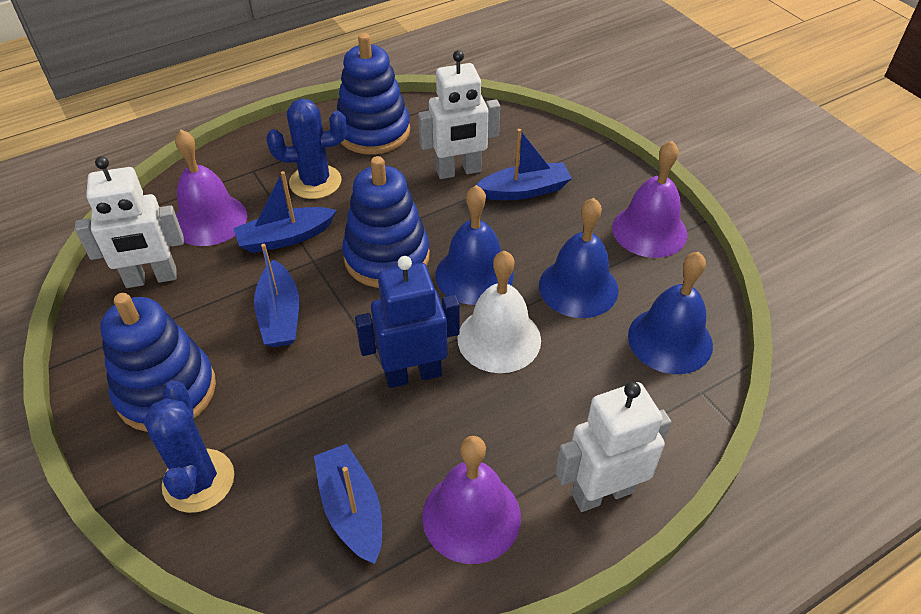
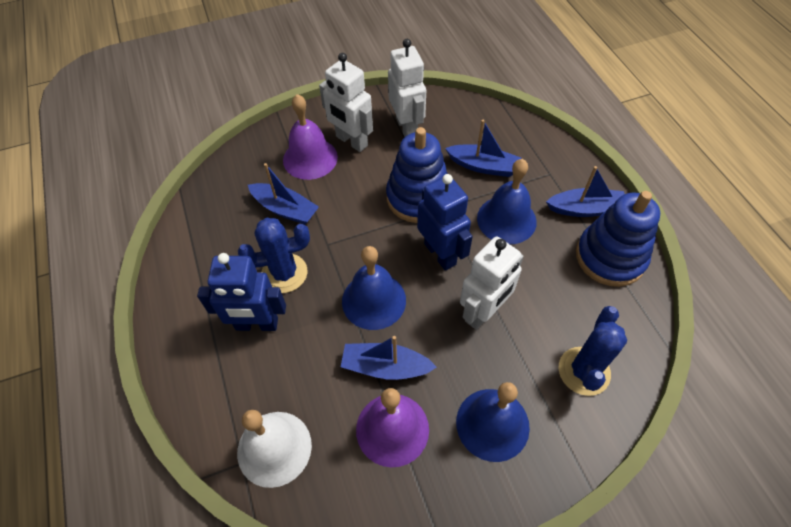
blue robot: [355,256,460,388] = 1 -> [197,253,286,331] [417,174,473,271] = 2
blue stacking toy: [100,293,216,432] [337,33,410,155] [342,156,430,288] = 3 -> [386,127,448,223] [576,191,660,287] = 2
purple bell: [175,130,247,246] [422,436,521,564] [612,141,687,258] = 3 -> [283,94,338,180] [356,388,429,467] = 2

